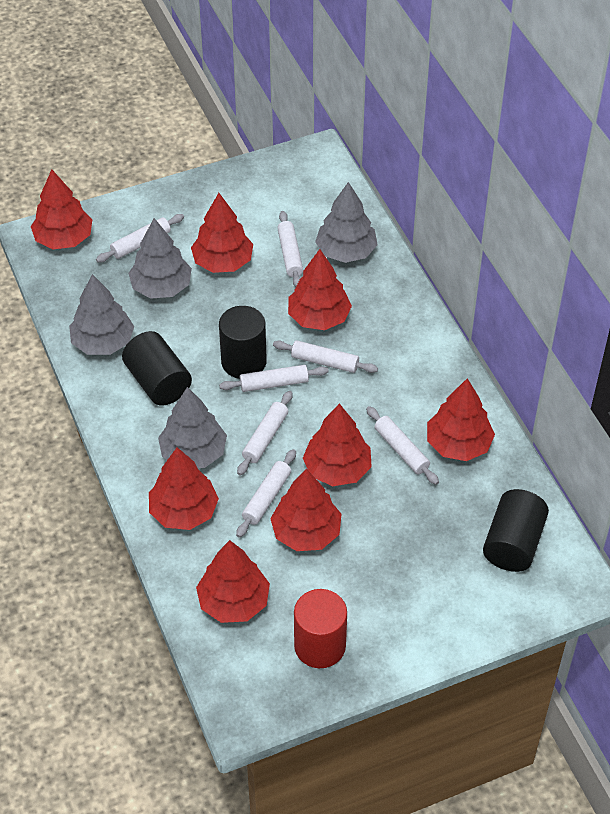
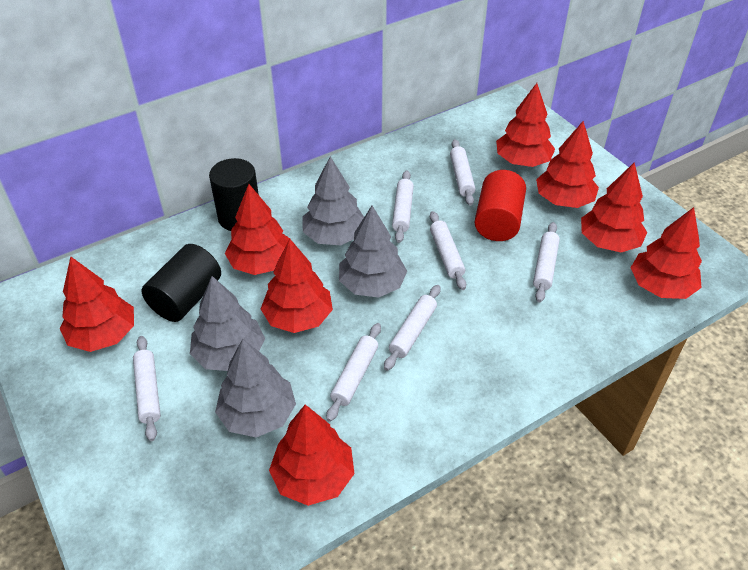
black cylinder: [122,331,192,406] [219,306,267,379] [483,489,549,572] = 3 -> [141,244,221,322] [209,158,259,231] = 2

